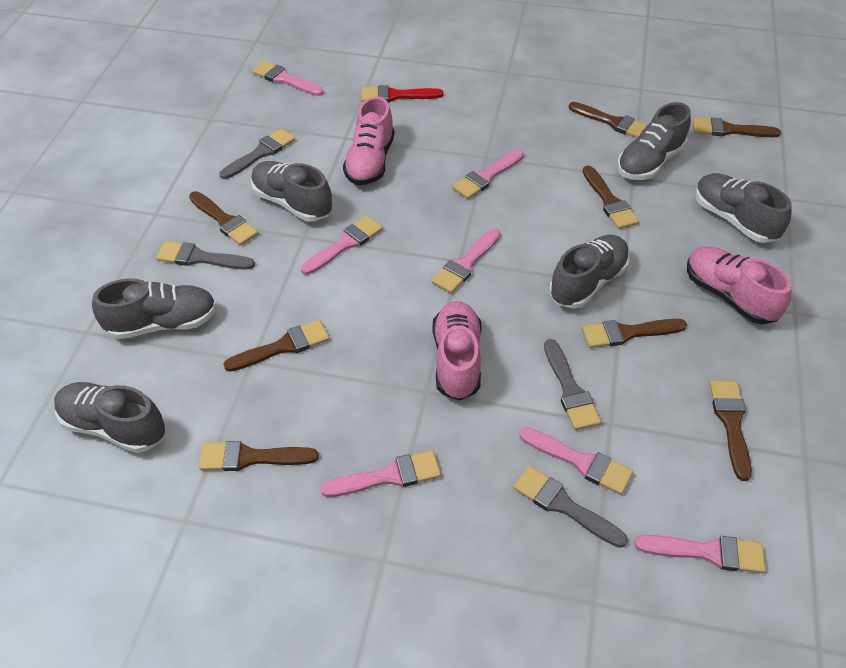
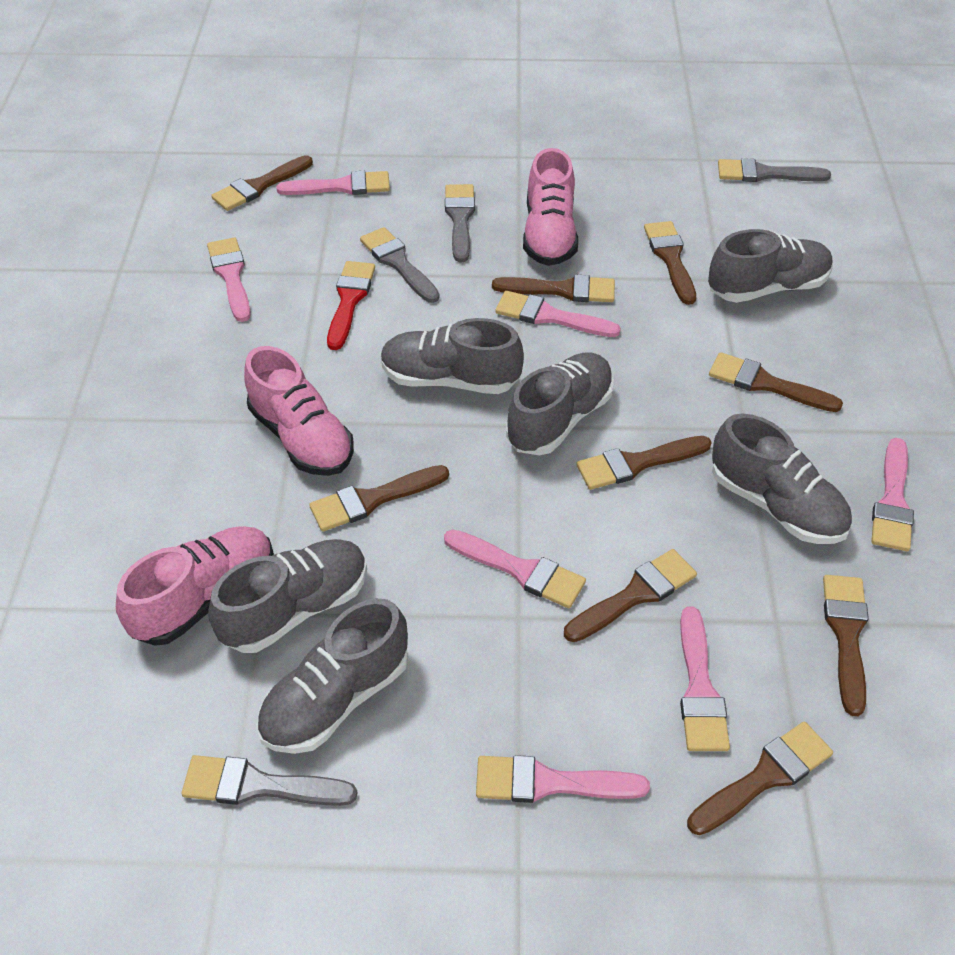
brown brush: [189,191,258,246] [199,441,319,471] [223,320,330,372] [569,102,647,138] [582,319,687,348] [583,165,639,229] [693,117,781,137] [709,381,752,481] = 8 -> [211,155,313,211] [309,465,449,532] [492,275,615,302] [564,549,697,642] [576,436,712,490] [644,221,696,305] [687,721,833,835] [709,352,843,412] [823,575,869,716] = 9

